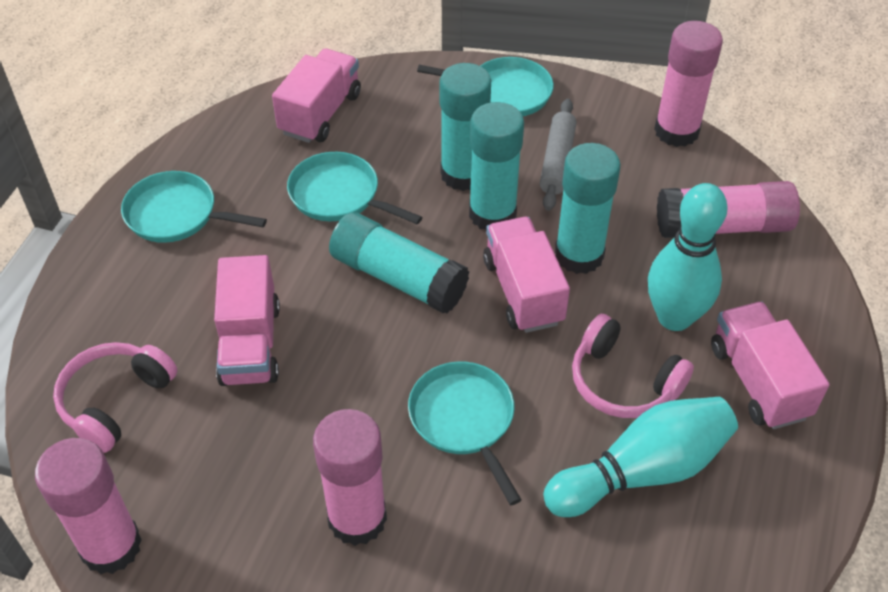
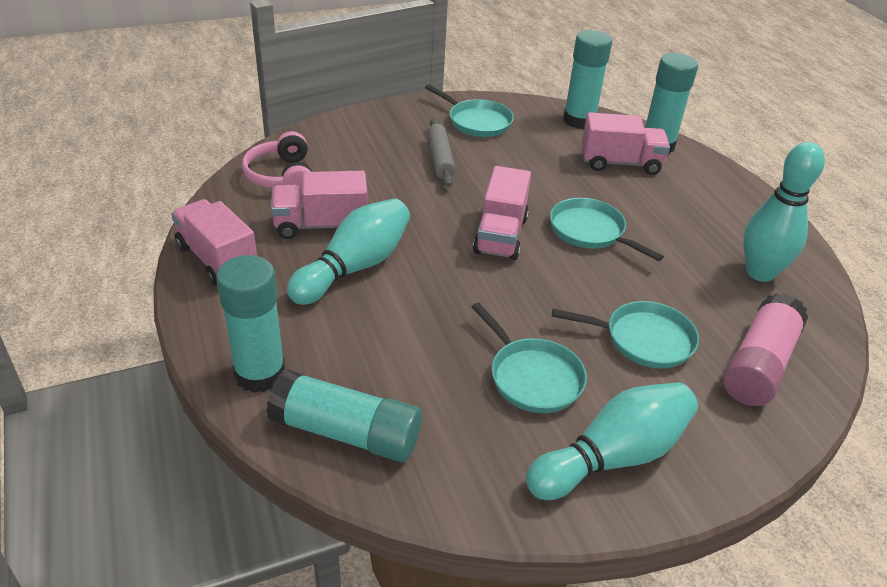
pink glue stick: [35,438,142,574] [313,409,387,546] [654,21,723,147] [657,181,800,238] = 4 -> [723,293,808,406] = 1
pink headphones: [53,342,178,453] [572,314,694,418] = 2 -> [242,131,312,193] = 1
turquoise bowling pin: [543,397,738,517] [648,183,728,331] = 2 -> [287,198,410,305] [526,382,698,500] [743,142,825,282] = 3

